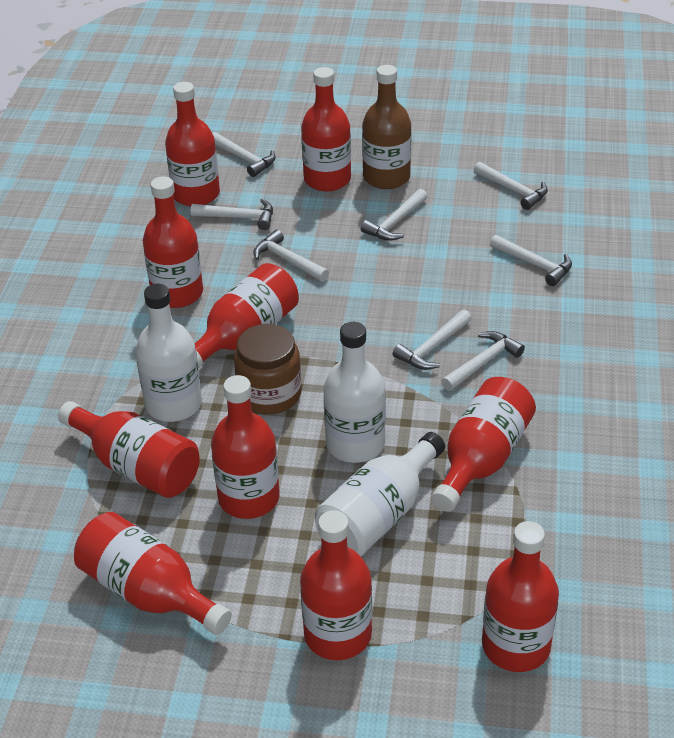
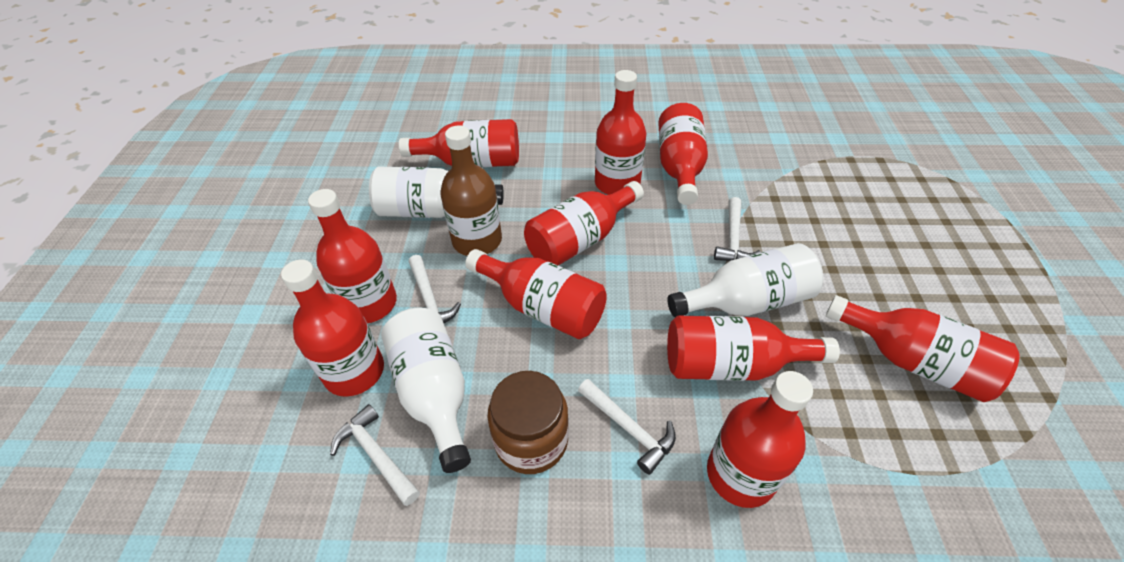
white hammer: [191,199,273,230] [212,132,276,177] [253,230,329,282] [361,189,428,241] [393,310,472,370] [441,331,525,391] [474,162,548,210] [490,235,572,286] = 8 -> [330,404,420,506] [409,255,461,323] [578,379,676,475] [714,197,761,261] = 4

